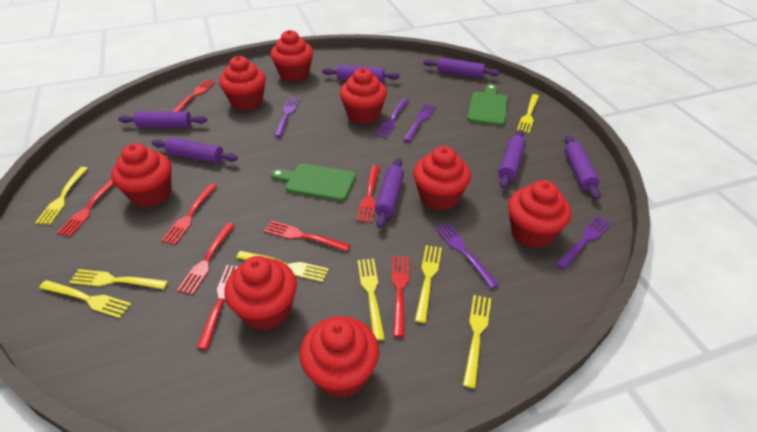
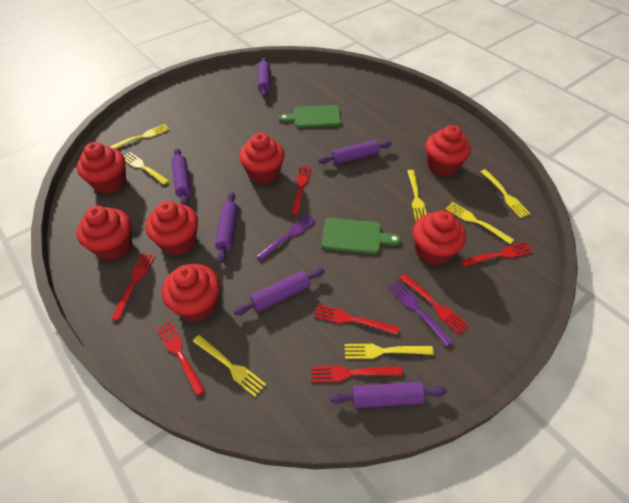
purple fork: [274,97,300,137] [375,99,409,139] [403,103,436,142] [435,223,499,289] [556,215,611,270] = 5 -> [257,214,317,261] [388,280,453,346] = 2
purple rolling pin: [118,111,207,128] [152,137,238,163] [322,65,400,82] [375,158,404,228] [423,58,500,78] [498,130,526,189] [564,135,600,200] = 7 -> [171,148,191,206] [215,192,238,263] [234,268,325,315] [258,57,270,97] [318,140,392,164] [329,382,447,408] = 6
red cupcake: [111,143,171,207] [219,56,266,110] [224,256,297,331] [270,30,313,82] [300,316,379,398] [340,68,387,124] [413,146,471,211] [508,180,571,248] = 8 -> [77,142,126,194] [77,206,132,261] [145,201,198,255] [162,264,220,322] [239,133,285,184] [413,210,466,266] [425,125,471,176] = 7
red fork: [57,179,114,237] [161,184,217,245] [173,80,215,111] [177,223,235,295] [196,265,238,350] [264,221,350,252] [357,165,380,223] [392,256,409,337] = 8 -> [111,253,155,320] [156,321,205,396] [291,166,311,215] [311,366,403,383] [314,304,399,335] [400,274,469,335] [460,242,533,267] = 7
yellow fork: [35,167,88,224] [39,280,131,318] [69,269,168,289] [236,251,329,282] [358,258,385,341] [415,245,442,323] [463,295,491,388] [517,94,539,133] = 8 -> [110,124,170,149] [124,152,169,185] [193,335,266,397] [344,344,434,359] [407,170,427,221] [446,202,514,244] [480,169,531,218] = 7

